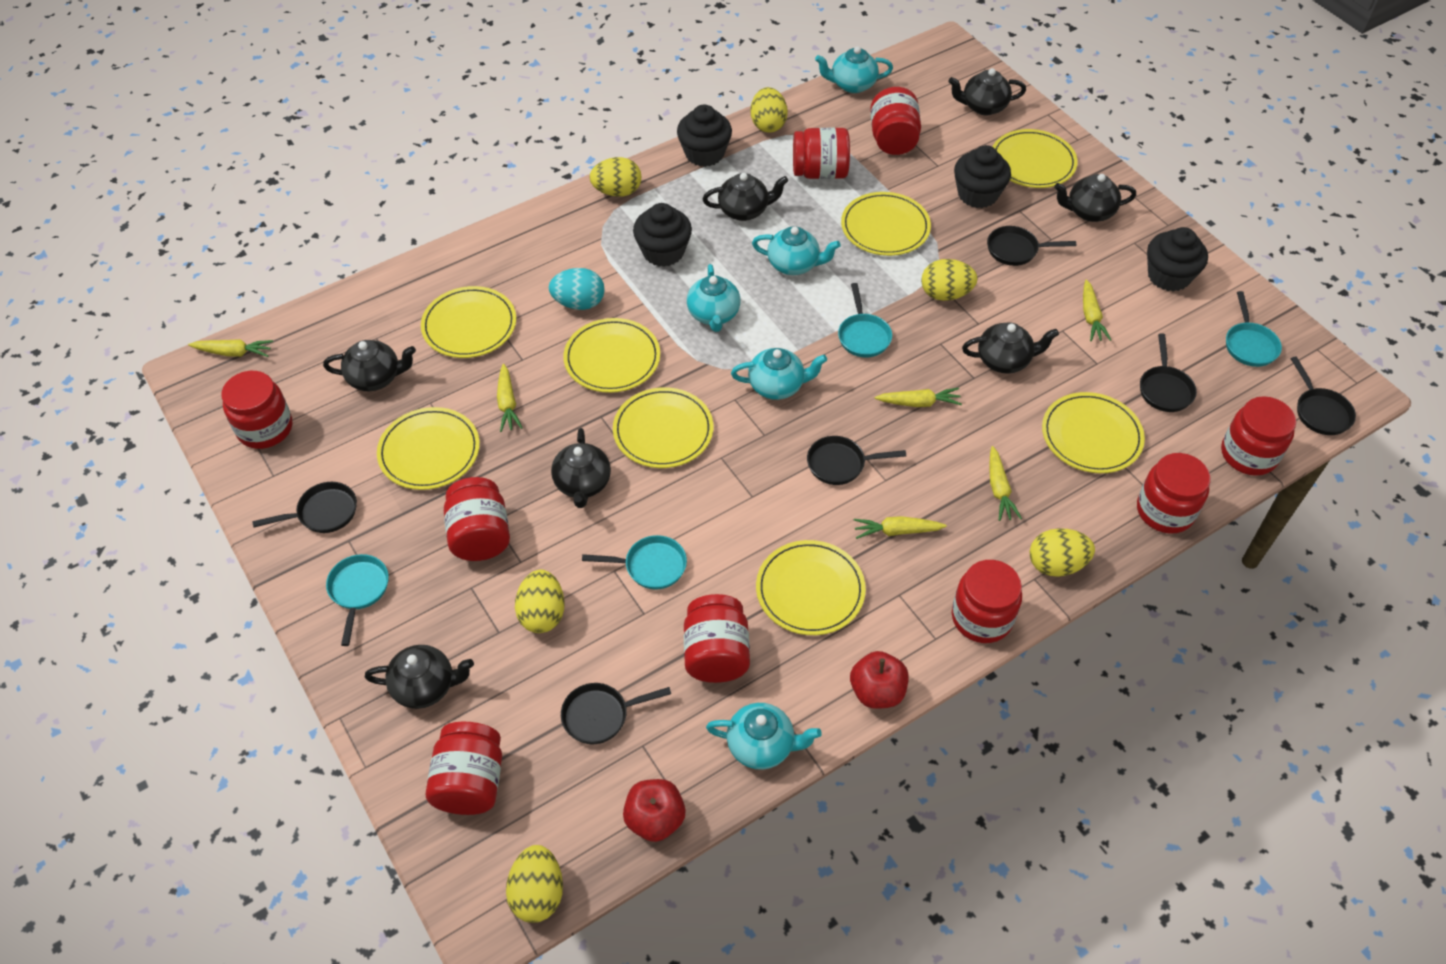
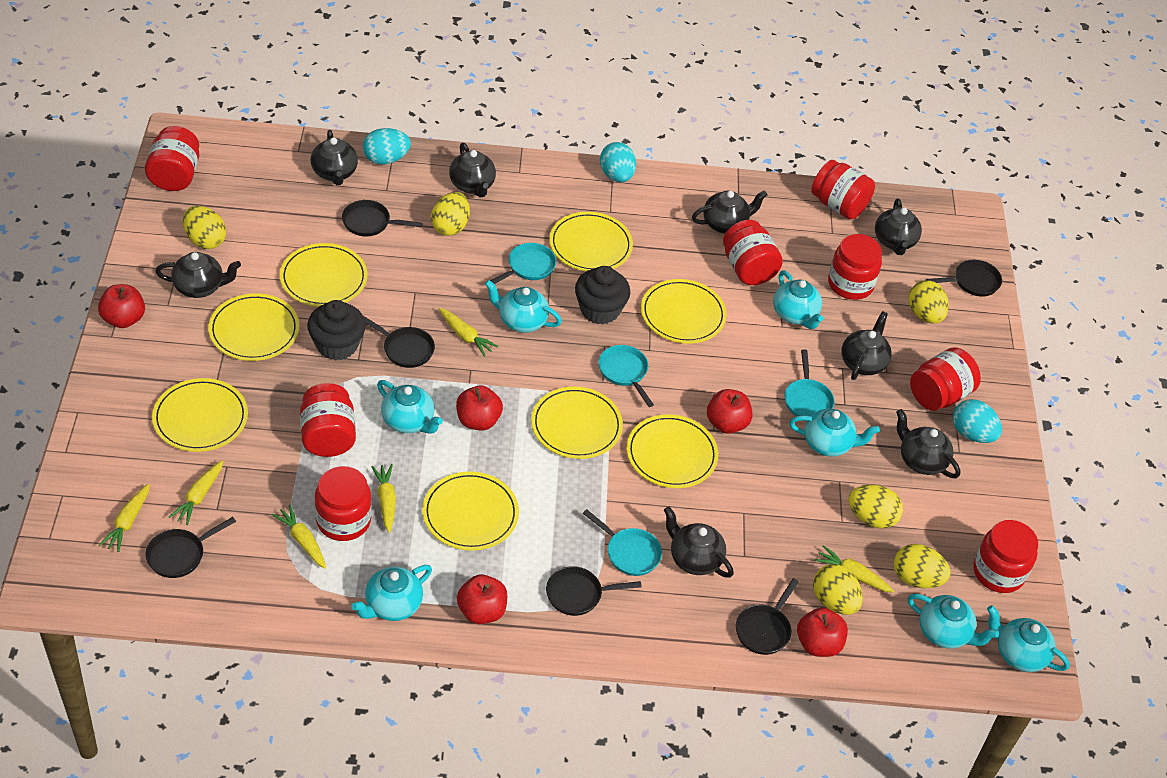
black cupcake: [633,203,692,267] [677,105,732,167] [954,145,1011,208] [1147,227,1208,292] = 4 -> [307,300,366,360] [575,266,630,325] = 2
black teapot: [323,340,416,391] [365,645,474,709] [551,428,611,508] [703,173,788,221] [948,68,1026,115] [962,322,1059,374] [1054,174,1136,222] = 7 -> [155,252,241,298] [311,130,358,186] [449,143,496,198] [664,507,734,578] [692,190,768,234] [841,311,892,380] [875,199,922,255] [896,409,960,478] = 8
red apple: [623,779,686,842] [850,651,909,709] = 2 -> [98,284,145,328] [456,385,503,430] [457,575,507,624] [707,389,752,434] [797,608,848,657] = 5
red jar: [222,371,292,449] [425,722,502,815] [444,477,510,561] [684,594,750,683] [793,128,850,179] [870,87,921,155] [952,560,1022,643] [1137,453,1210,534] [1221,396,1296,476] = 9 -> [145,126,199,191] [300,383,356,457] [315,466,372,541] [723,220,783,285] [811,160,875,219] [828,234,882,300] [910,347,981,411] [973,520,1038,593] = 8
turquoise egg: [549,268,605,310] = 1 -> [363,128,411,164] [600,142,636,182] [953,399,1002,443] = 3
turquoise teapot: [687,264,740,332] [706,703,822,770] [731,348,827,400] [752,226,841,275] [815,46,893,93] = 5 -> [351,565,432,621] [377,380,443,433] [485,280,562,333] [773,270,823,329] [789,409,880,457] [908,594,999,649] [987,605,1070,672] = 7

